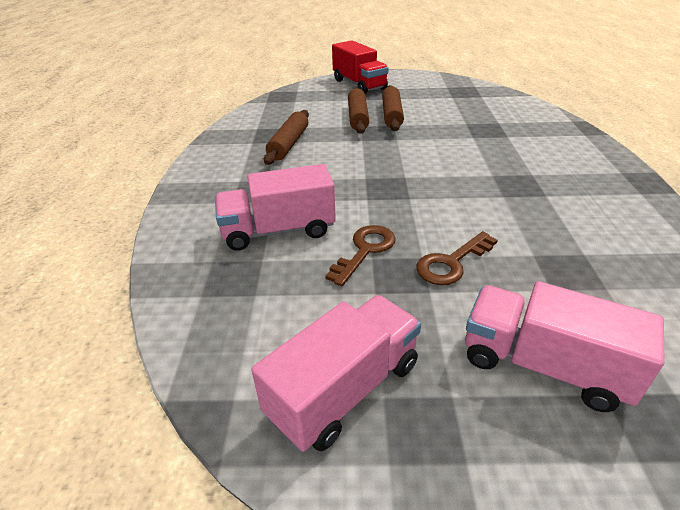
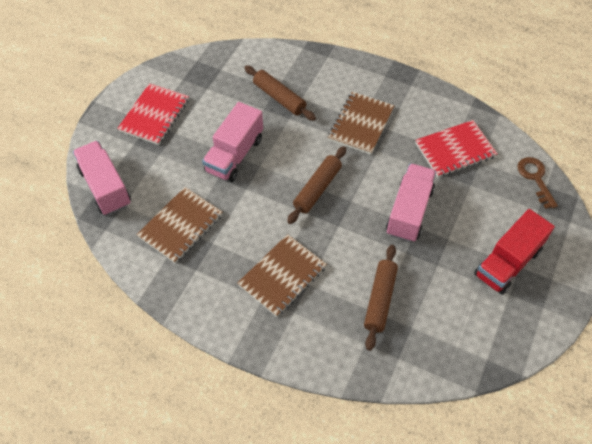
brown key: [325,225,396,286] [416,231,498,285] = 2 -> [517,157,558,209] = 1
brown notebook: none = 0 -> [137,187,222,263] [237,234,327,317] [328,92,394,155] = 3
red notebook: none = 0 -> [117,83,189,145] [415,120,498,177] = 2

